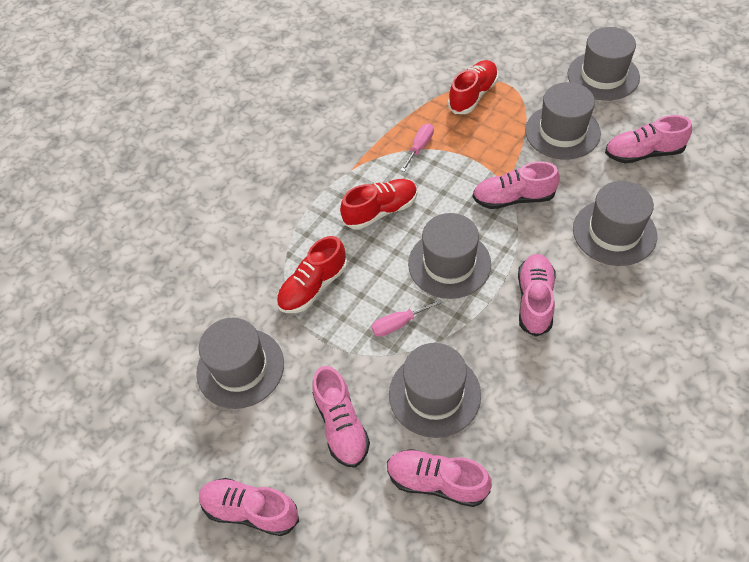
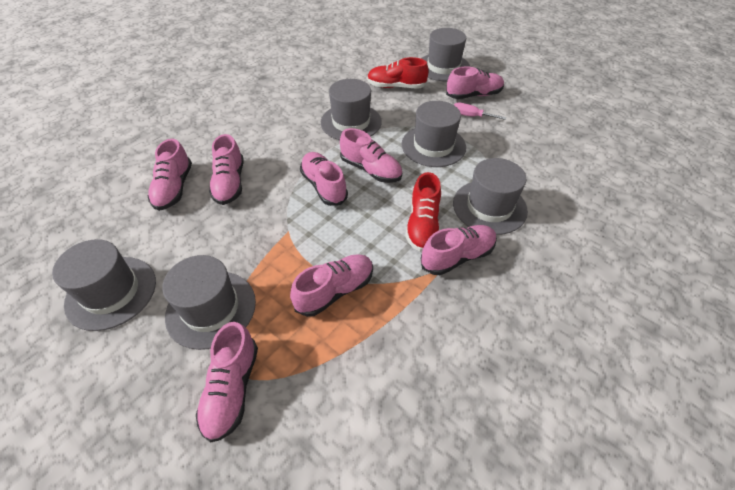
pink screwdriver: [371,299,442,337] [401,123,434,172] = 2 -> [454,102,506,120] = 1
pink shoe: [199,478,299,536] [312,366,370,467] [387,449,492,507] [473,161,559,209] [518,254,556,337] [605,115,692,163] = 6 -> [148,139,192,211] [196,322,258,442] [209,134,243,205] [290,254,373,317] [300,152,348,206] [340,128,402,183] [421,225,497,275] [446,66,504,99] = 8
red shoe: [277,236,347,313] [340,179,417,230] [448,60,498,114] = 3 -> [367,57,429,88] [405,172,441,252] = 2

